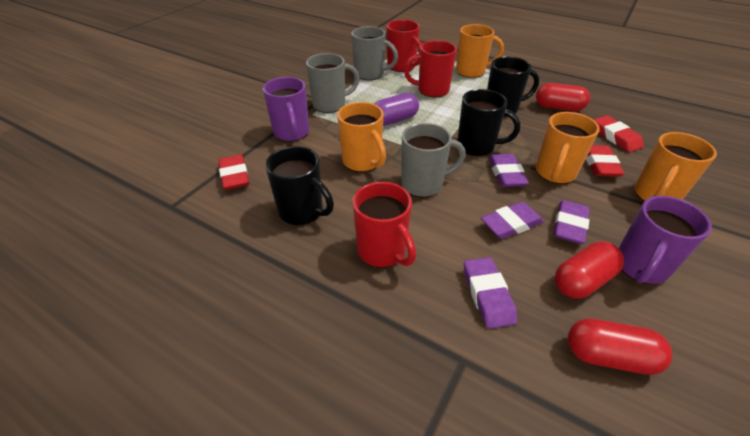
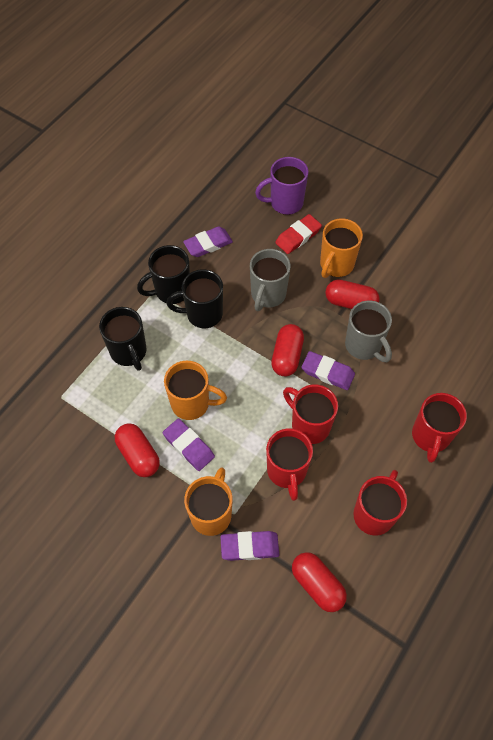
grey mug: [306,53,359,113] [351,26,398,80] [401,123,466,197] = 3 -> [250,249,291,311] [345,301,392,362] = 2
orange mug: [337,102,386,172] [456,24,504,78] [536,112,600,184] [635,132,717,201] = 4 -> [164,361,227,420] [184,467,233,536] [320,218,363,278] = 3
purple capsule: [374,93,419,126] = 1 -> none = 0
purple mug: [263,77,309,142] [619,196,712,284] = 2 -> [255,157,308,215] = 1
red capsule: [536,83,590,111] [555,241,624,299] [568,318,672,375] = 3 -> [115,423,160,477] [271,324,304,376] [292,552,347,612] [325,279,380,309] = 4
red eraser: [219,155,249,190] [586,145,625,177] [594,115,644,152] = 3 -> [275,214,322,254] = 1
red mug: [353,182,416,268] [387,20,422,72] [404,40,457,97] = 3 -> [266,428,313,501] [283,384,338,444] [353,470,407,536] [412,393,467,463] = 4

